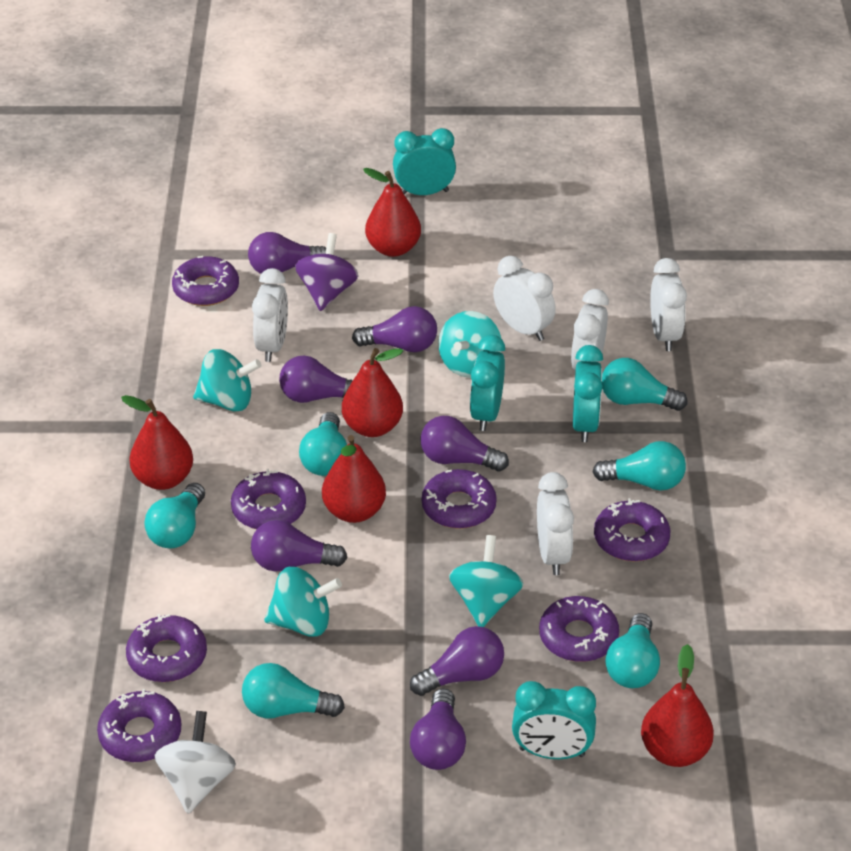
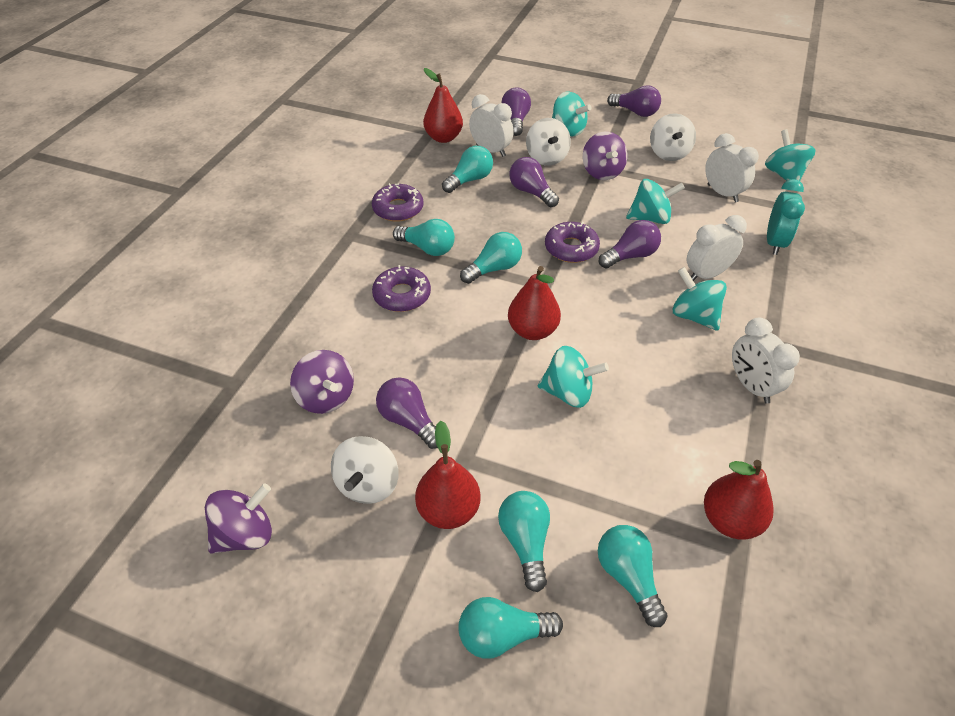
purple donut: [97,689,181,762] [126,614,207,682] [172,256,239,306] [231,469,306,529] [422,469,497,529] [539,596,619,662] [594,498,670,562] = 7 -> [372,183,423,222] [372,265,431,312] [545,222,600,263] = 3
purple light bulb: [248,232,326,274] [251,520,347,572] [279,356,353,403] [352,306,437,352] [410,626,504,696] [410,689,466,770] [420,416,509,472] = 7 -> [376,378,438,449] [502,87,531,136] [509,157,559,207] [599,220,661,268] [607,85,661,117] = 5
purple spinning top: [295,233,358,311] = 1 -> [205,483,272,554] [290,350,354,414] [583,132,628,180] = 3
red pear: [121,395,193,490] [322,435,386,523] [342,348,403,437] [363,168,421,257] [641,644,714,767] = 5 -> [415,421,481,529] [423,68,463,143] [508,266,561,340] [704,460,774,540] = 4
turquoise clock: [393,128,456,195] [470,335,505,431] [512,681,596,759] [573,345,603,442] = 4 -> [767,179,805,255] = 1
turquoise spinning top: [193,349,261,412] [264,567,342,637] [438,311,501,378] [449,535,524,627] = 4 -> [538,346,609,408] [552,92,592,136] [626,179,685,224] [673,267,727,330] [765,129,816,181] = 5
white clock: [252,268,288,362] [493,256,556,341] [537,472,574,575] [571,289,609,371] [650,258,687,351] = 5 -> [469,94,514,157] [687,215,747,281] [705,133,759,202] [732,318,800,404] = 4
white spinning top: [154,711,236,814] = 1 -> [331,436,398,504] [526,118,571,166] [650,113,696,161] = 3

